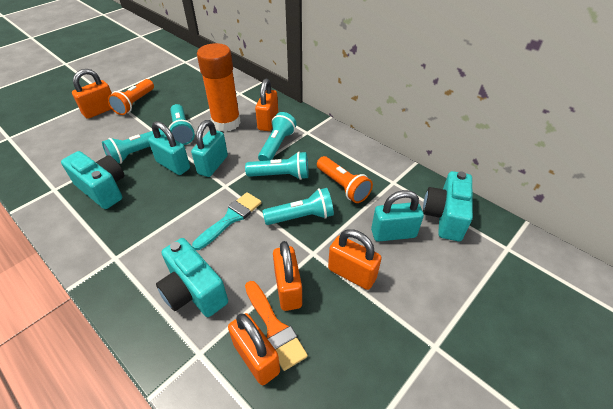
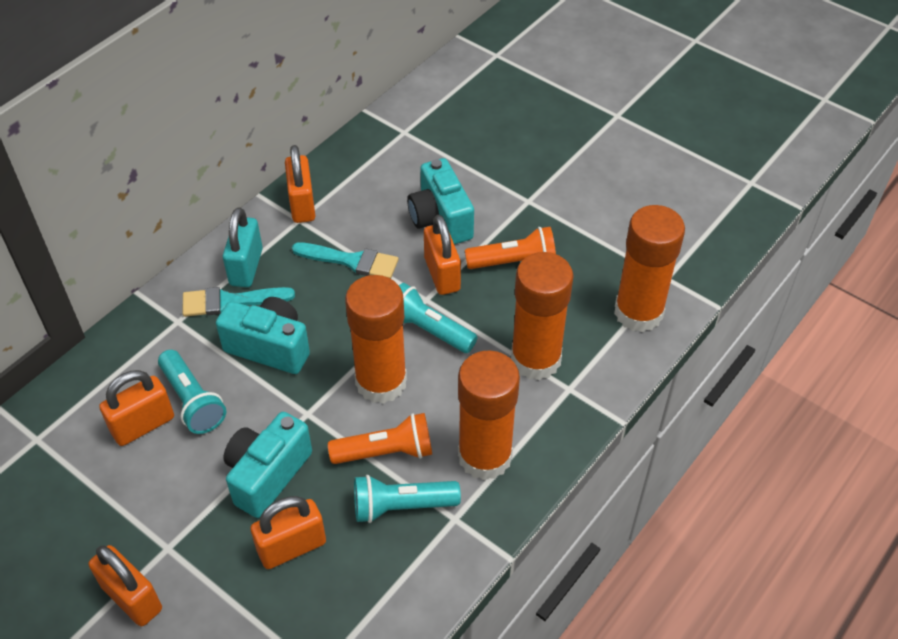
orange brush: [245,281,308,371] = 1 -> none = 0
orange glue stick: [197,43,241,132] = 1 -> [345,275,407,404] [458,350,520,480] [511,252,574,380] [614,205,685,332] = 4
turquoise brush: [192,192,262,250] = 1 -> [183,287,295,317] [292,242,398,279] = 2
turquoise flashlight: [102,129,165,164] [169,104,195,145] [245,152,308,180] [258,112,297,161] [263,188,334,225] = 5 -> [158,350,226,434] [354,475,461,523] [399,283,477,353] = 3
turquoise padlock: [148,121,190,175] [191,120,228,177] [371,190,424,242] = 3 -> [223,207,263,287] = 1

